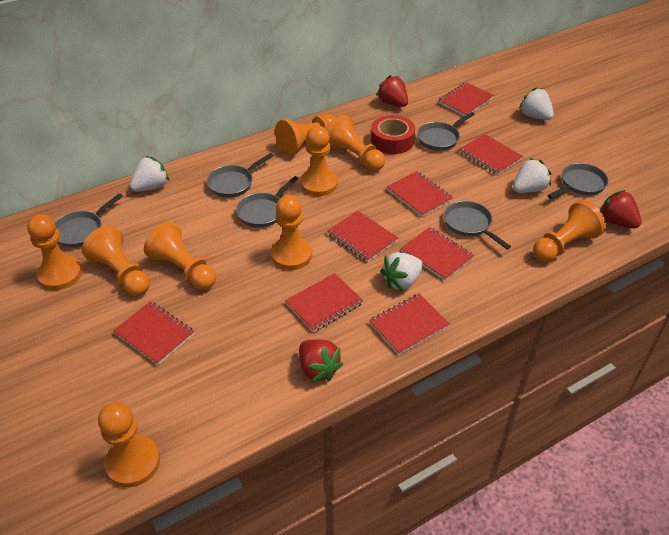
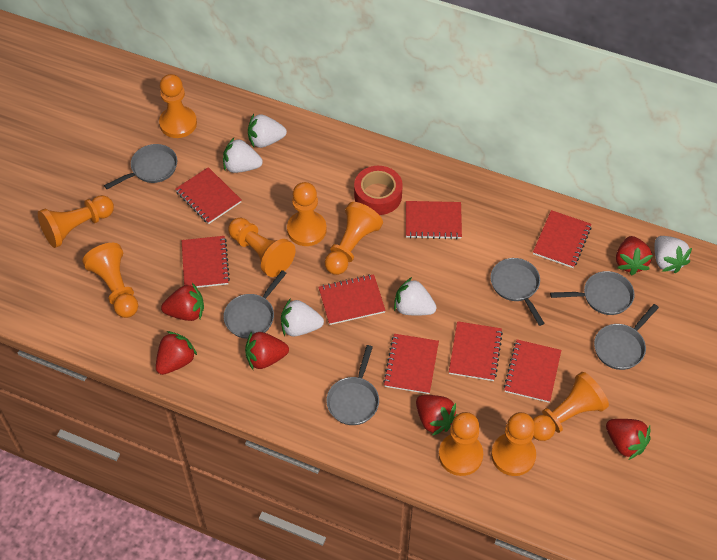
red strawberry: [299,339,343,383] [376,75,408,107] [600,190,642,228] = 3 -> [156,331,197,375] [161,283,204,321] [245,331,289,369] [416,395,458,436] [606,419,651,460] [616,236,653,275] = 6
white strawberry: [130,156,169,192] [380,252,423,291] [513,158,551,193] [519,87,554,120] = 4 -> [223,138,263,173] [248,114,287,148] [281,298,324,337] [394,277,437,316] [654,236,692,273] = 5

